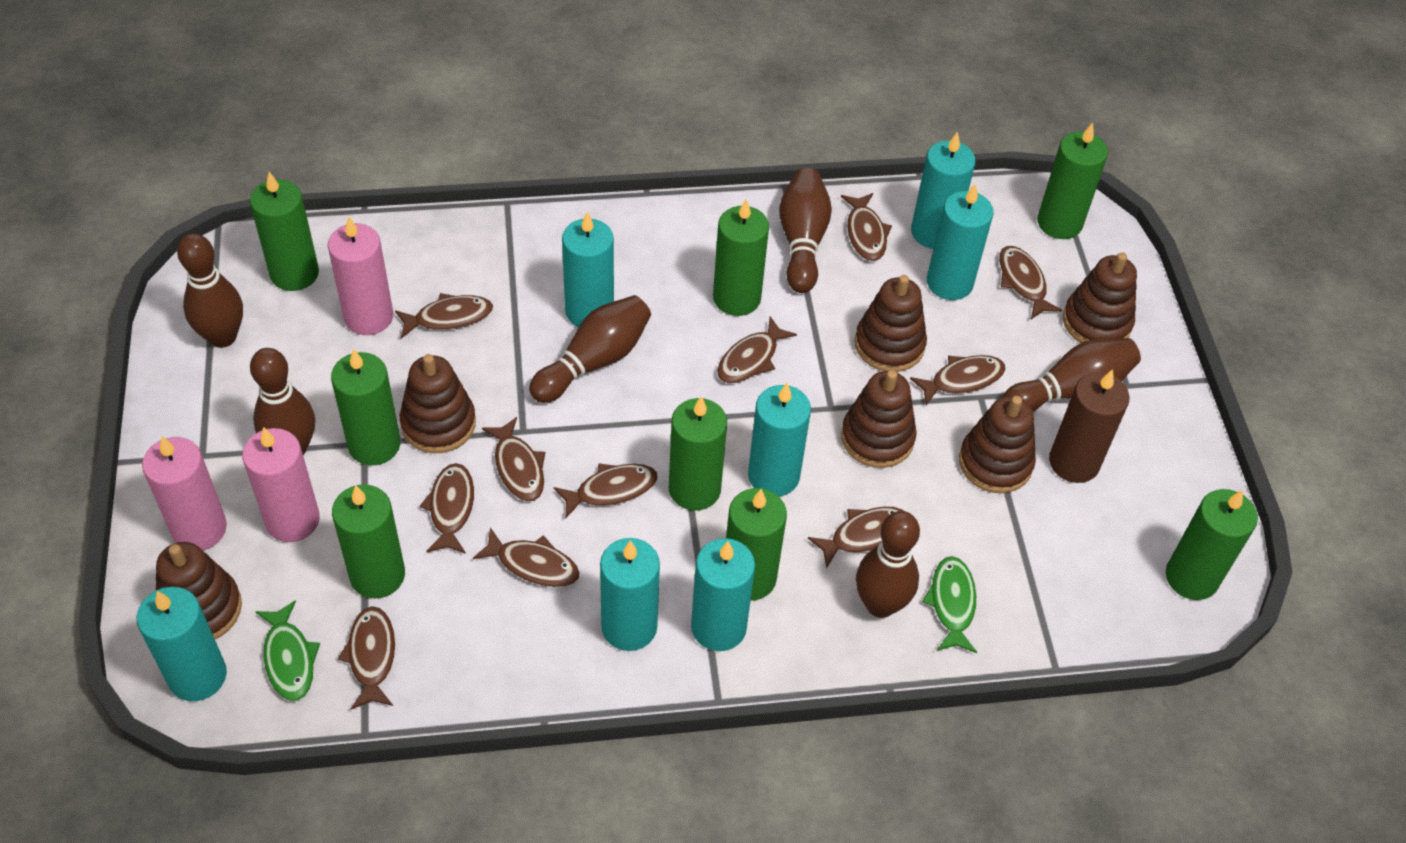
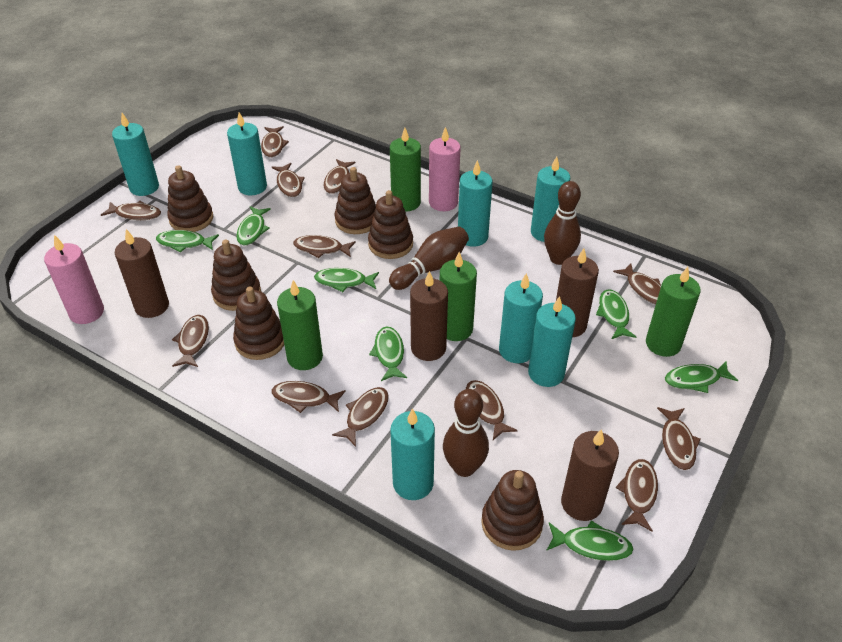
brown bowling pin: [177,233,243,348] [250,348,315,455] [529,295,651,403] [779,168,832,293] [856,511,920,618] [1003,338,1141,412] = 6 -> [389,226,469,290] [443,389,489,477] [544,181,581,265] = 3
brown candle: [1049,369,1130,483] = 1 -> [115,229,169,318] [410,271,448,361] [556,248,599,337] [561,429,619,521] = 4
brown fish: [338,606,395,709] [395,293,493,338] [420,463,474,554] [473,527,580,587] [482,417,545,501] [553,463,658,518] [717,316,797,383] [808,507,904,569] [841,193,892,261] [910,355,1006,405] [999,246,1062,319] = 11 -> [101,201,161,220] [172,315,209,367] [261,126,289,157] [272,163,305,197] [272,381,346,413] [293,235,356,258] [324,159,356,194] [332,387,389,447] [466,380,518,440] [613,263,661,305] [616,459,658,532] [657,407,701,470] = 12
green candle: [250,172,319,291] [331,349,400,466] [332,484,405,599] [669,396,727,511] [713,199,769,316] [726,488,787,601] [1037,123,1108,239] [1166,489,1258,600] = 8 -> [277,280,323,370] [390,128,421,211] [440,252,477,341] [646,267,701,357] = 4
green fish: [255,600,320,701] [922,556,977,653] = 2 -> [156,230,219,253] [236,206,271,245] [314,268,379,292] [369,327,407,381] [546,520,633,561] [596,289,636,339] [665,362,738,393] = 7
pink candle: [142,436,227,550] [242,427,320,542] [328,216,393,335] = 3 -> [44,235,104,324] [429,127,461,211] = 2

